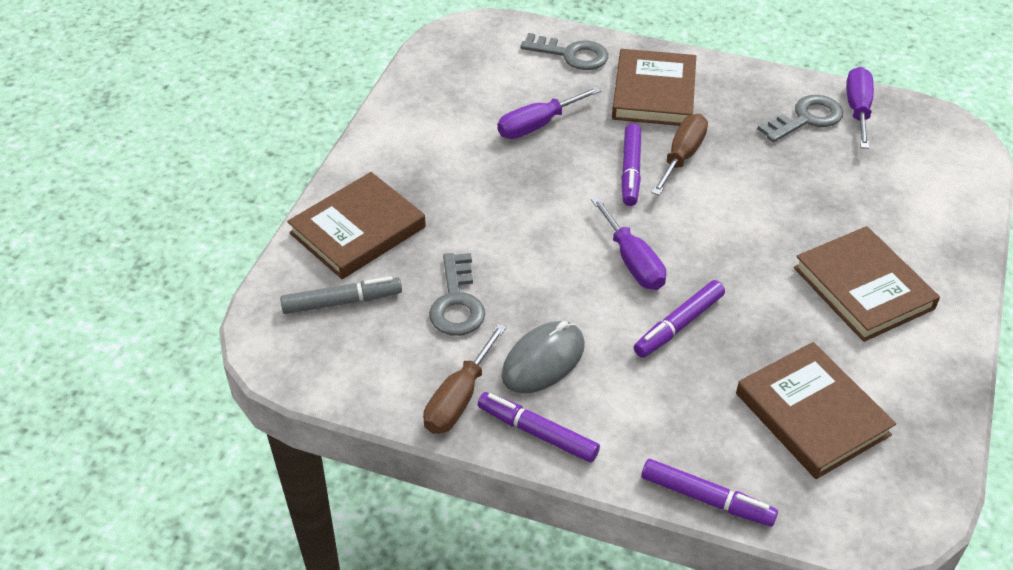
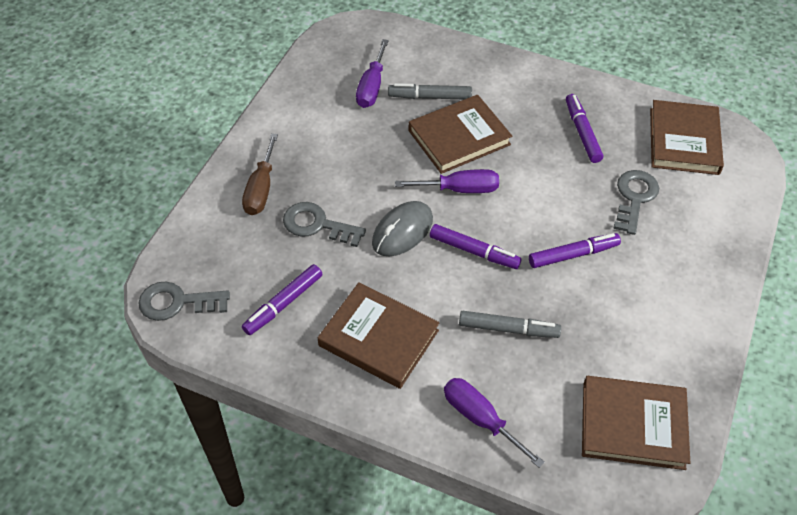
brown screwdriver: [423,323,507,434] [651,114,708,195] = 2 -> [242,133,278,215] = 1
grey marker: [280,276,402,314] = 1 -> [388,83,472,99] [459,311,561,338] = 2

